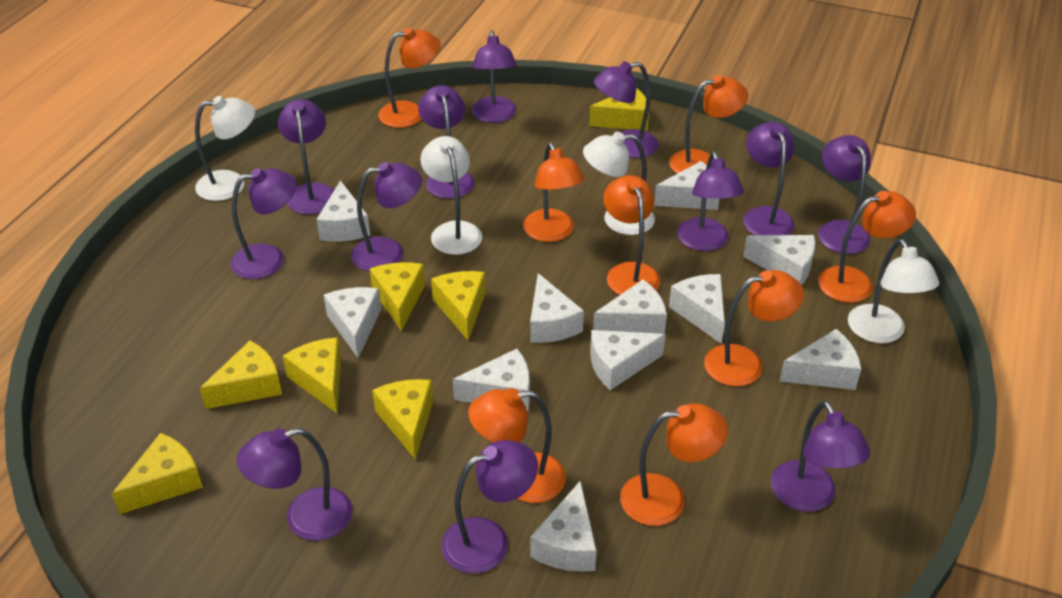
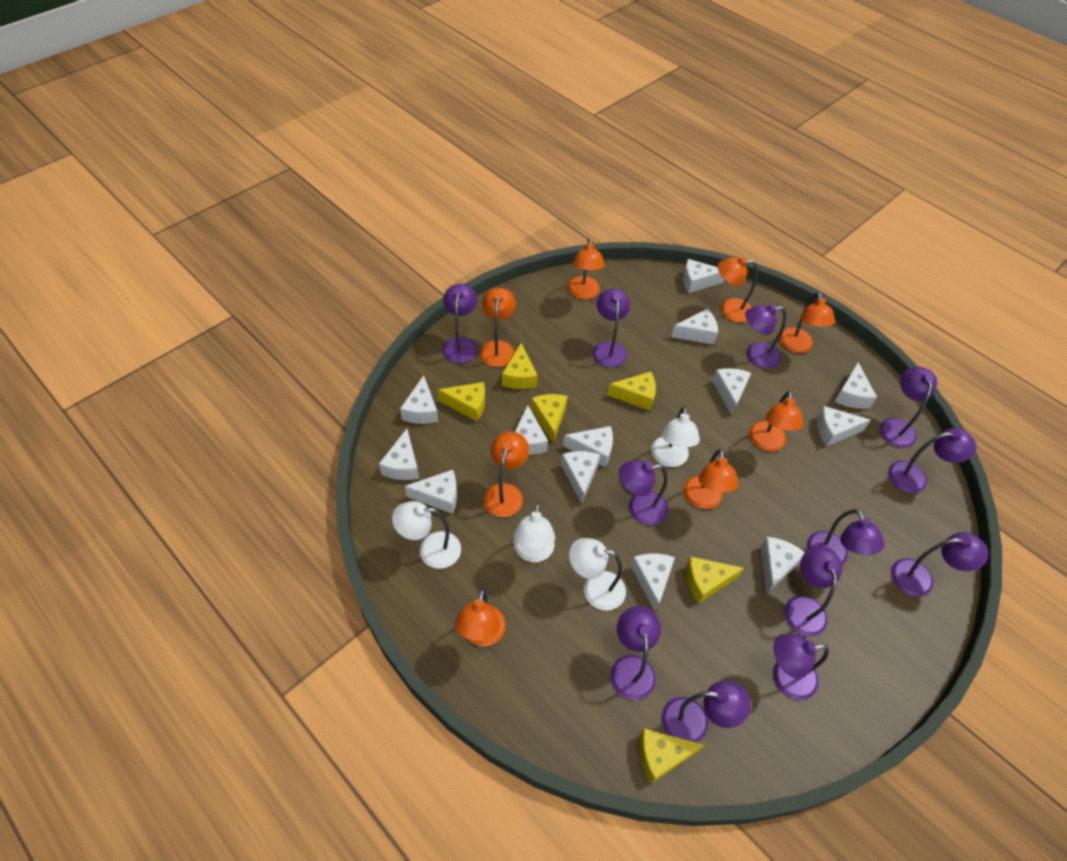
white cheese: [316,180,370,242] [324,287,381,358] [453,349,530,411] [530,273,584,343] [530,480,597,572] [590,330,665,390] [593,280,667,334] [654,161,719,210] [669,274,725,344] [743,235,815,285] [779,329,861,390] = 11 -> [379,429,419,480] [400,375,438,424] [405,470,457,514] [515,405,548,455] [561,451,600,504] [563,426,613,467] [631,553,675,613] [671,309,718,345] [683,259,724,293] [712,368,751,415] [761,537,805,595] [817,406,871,446] [834,363,877,409] = 13
yellow cheese: [112,433,203,514] [199,341,282,409] [283,337,341,413] [370,262,425,331] [372,379,433,460] [431,271,486,340] [589,88,649,131] = 7 -> [438,382,485,421] [502,343,538,389] [531,394,568,443] [608,372,656,411] [639,728,704,784] [686,557,744,604] = 6

